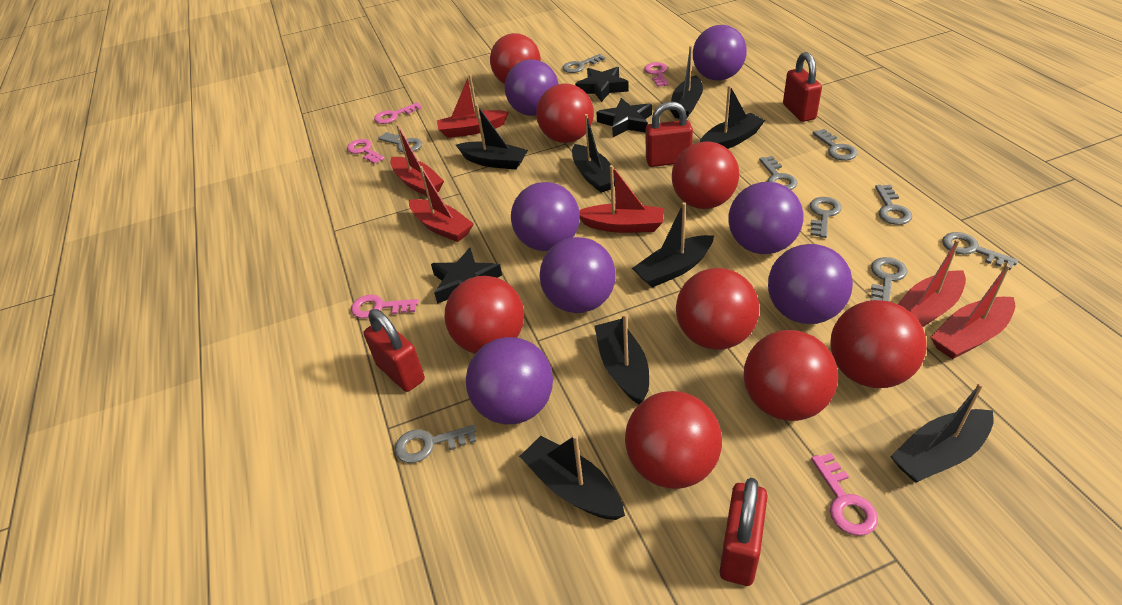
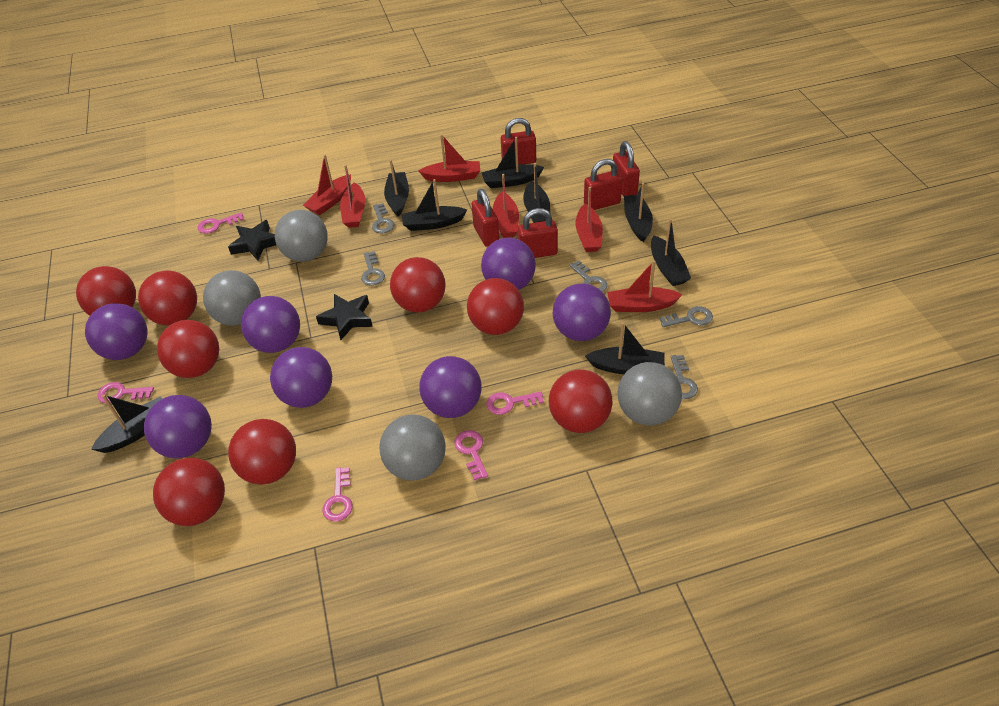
black star: [431,248,502,304] [575,67,629,102] [596,98,652,137] = 3 -> [228,220,276,260] [316,294,373,340] = 2
grey ball: none = 0 -> [203,270,261,326] [275,210,328,262] [379,414,446,481] [618,362,682,426] = 4
grey key: [378,132,422,152] [395,425,476,463] [562,54,605,73] [759,156,797,190] [810,197,842,238] [813,129,858,160] [870,257,907,301] [875,185,912,225] [942,232,1018,270] = 9 -> [361,251,385,286] [372,203,394,234] [569,260,607,292] [659,306,713,327] [671,355,698,399] = 5
red padlock: [364,309,425,392] [646,101,693,167] [719,478,768,586] [783,52,822,122] = 4 -> [471,189,499,247] [501,118,536,165] [518,208,558,258] [584,159,623,210] [613,141,640,197] = 5

